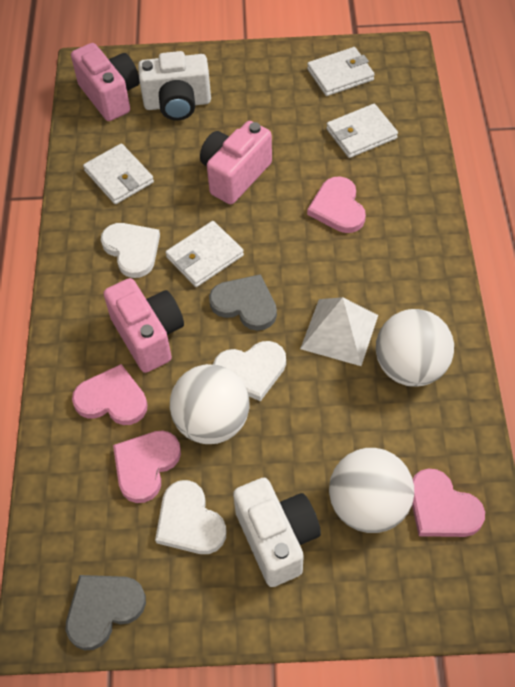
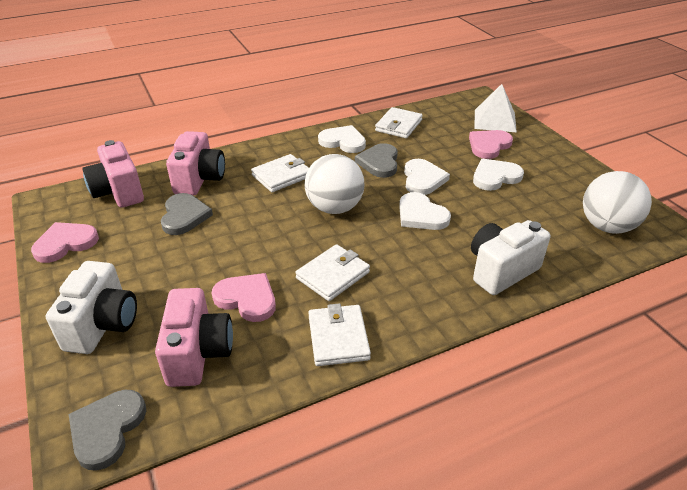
grey heart: [66,575,146,650] [209,274,277,331] = 2 -> [69,390,146,471] [161,193,213,235] [355,143,398,178] = 3
pink heart: [72,364,148,425] [113,430,181,503] [307,177,366,233] [412,468,485,537] = 4 -> [31,222,99,263] [212,273,276,322] [469,130,513,159] = 3
white ball: [170,364,250,444] [329,448,414,533] [376,309,454,387] = 3 -> [305,154,364,214] [583,171,652,234] = 2
white heart: [101,223,160,278] [155,480,226,554] [213,341,286,401] = 3 -> [318,125,366,153] [399,192,451,230] [404,159,450,195] [473,159,524,191] = 4

